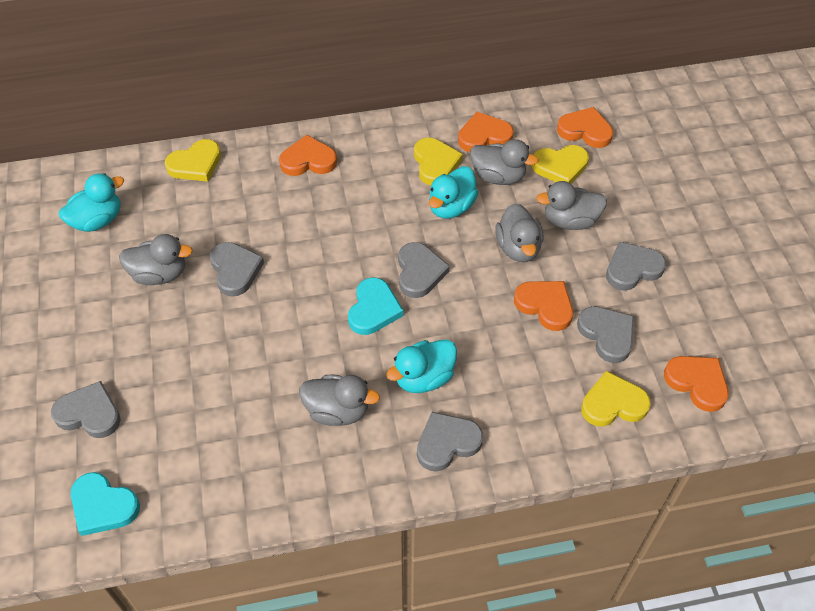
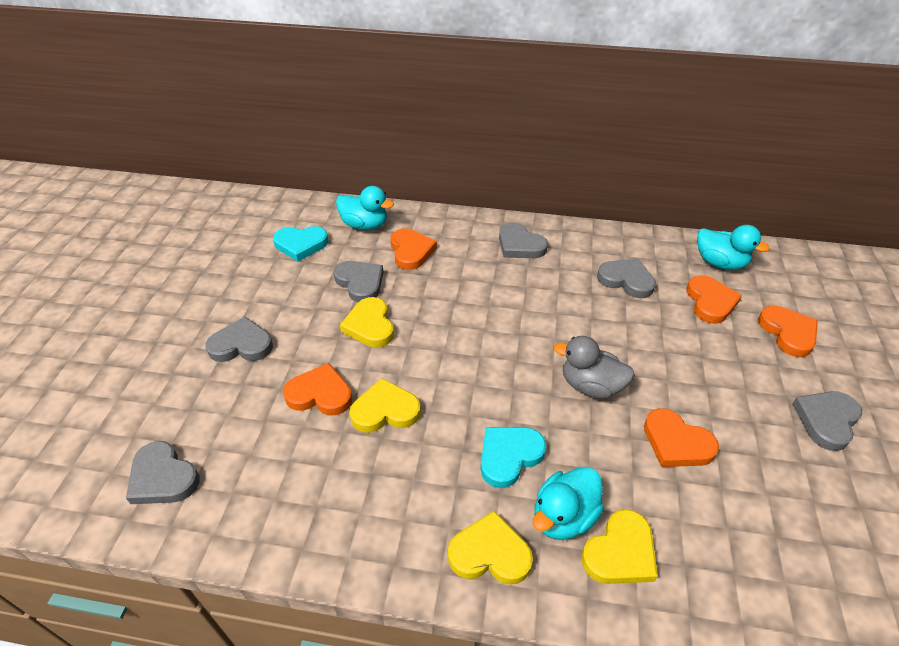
grey duck: [119,234,193,285] [299,374,380,426] [470,139,539,185] [495,203,543,262] [536,181,607,230] = 5 -> [554,336,635,399] = 1

